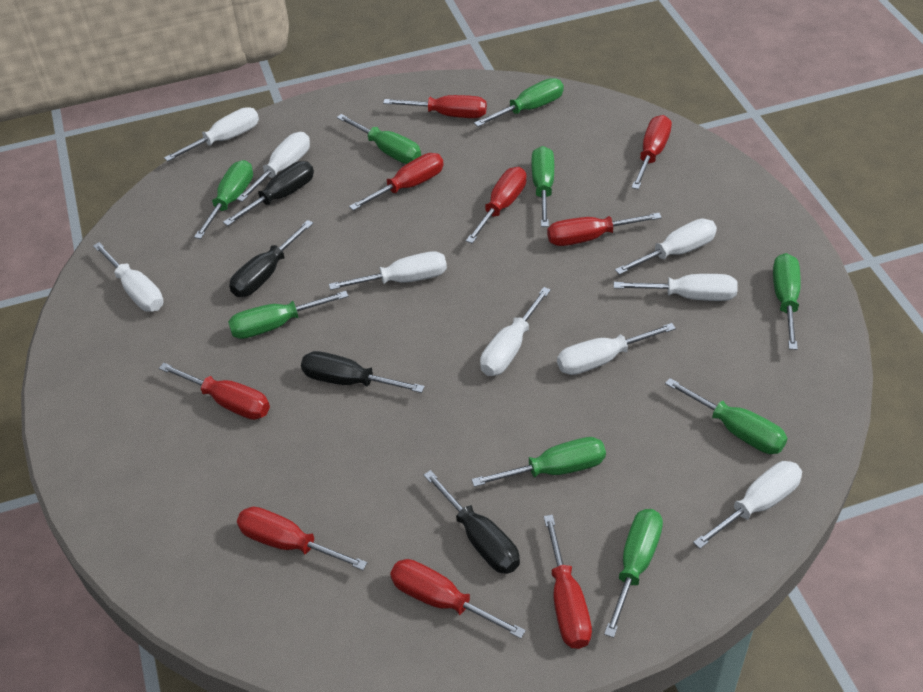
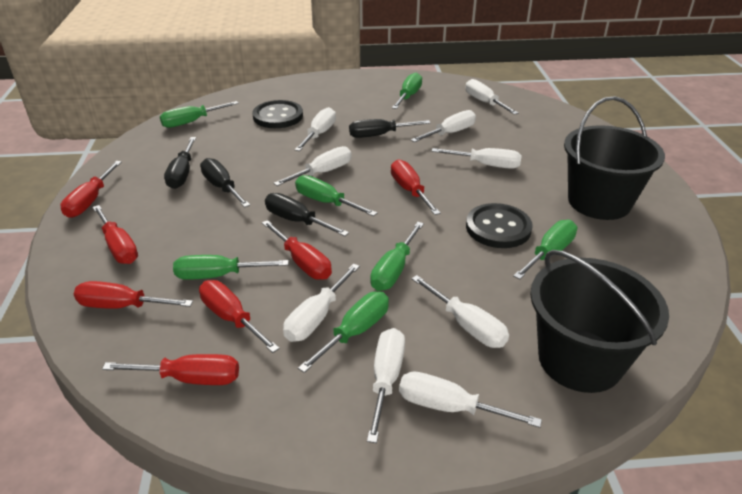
black bucket: none = 0 -> [530,250,669,393] [564,96,665,220] = 2
black button: none = 0 -> [252,100,303,128] [466,203,533,248] = 2
green screwdriver: [194,160,253,239] [228,291,349,339] [337,114,421,164] [472,437,606,487] [474,78,564,127] [532,146,554,227] [604,509,663,638] [665,378,788,454] [773,253,801,350] = 9 -> [160,101,239,128] [173,255,289,280] [295,175,377,216] [298,291,389,373] [370,222,424,291] [392,73,422,109] [513,220,577,280] = 7
red screwdriver: [159,363,270,420] [237,506,367,570] [349,153,444,211] [383,95,487,118] [390,559,526,639] [466,167,526,244] [544,515,592,649] [547,213,662,246] [631,115,672,190] = 9 -> [60,161,122,218] [74,281,193,309] [93,205,138,264] [102,354,239,385] [199,280,280,353] [262,220,332,280] [391,159,441,215] = 7

